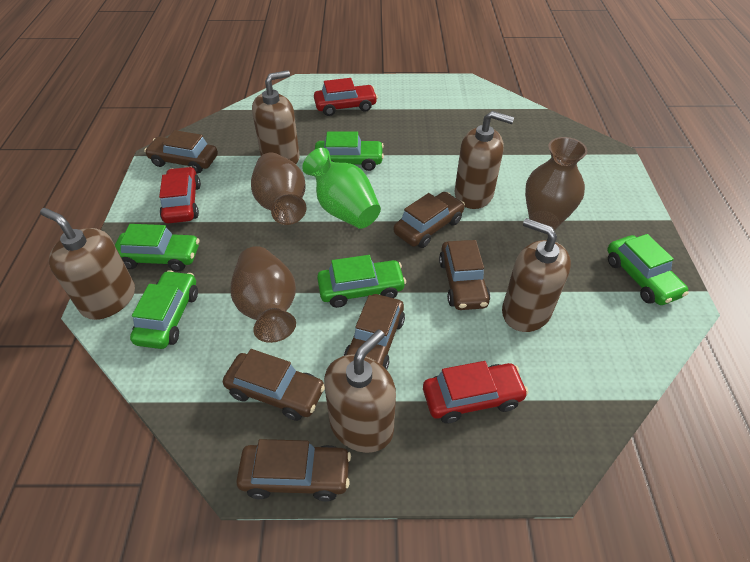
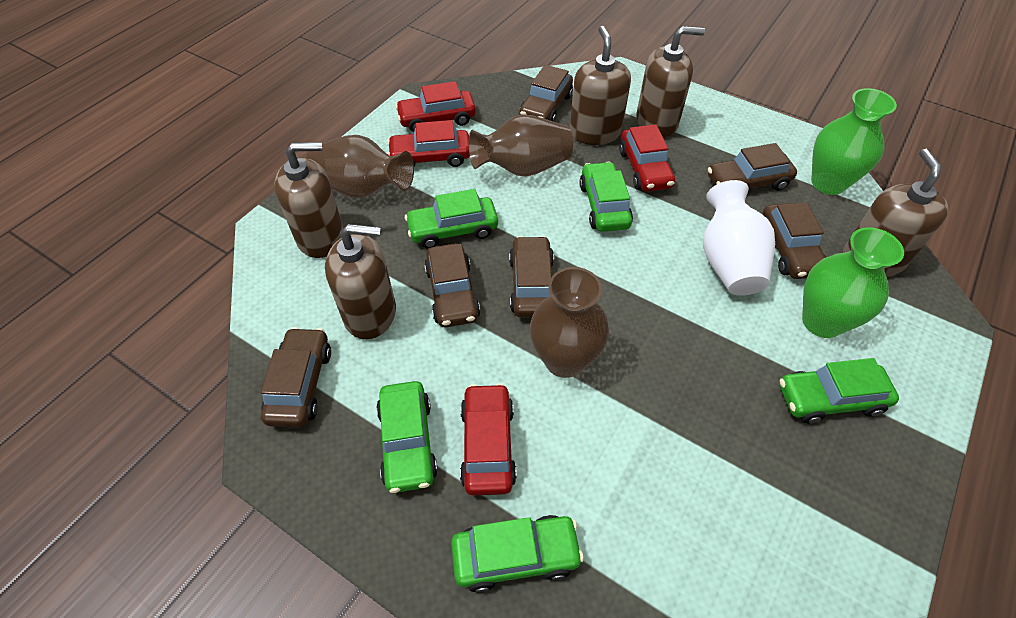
green vase: [302,148,381,229] = 1 -> [802,227,904,338] [811,88,897,195] = 2
red car: [159,167,201,224] [314,78,378,116] [423,361,529,424] = 3 -> [387,120,470,167] [395,81,476,132] [460,383,517,495] [619,124,675,192] = 4
white vase: none = 0 -> [703,180,775,296] = 1

